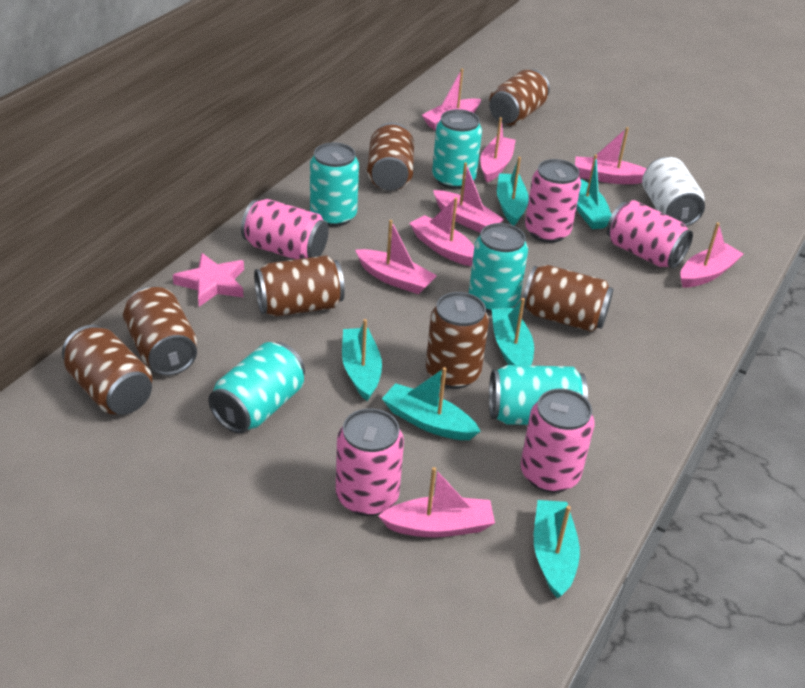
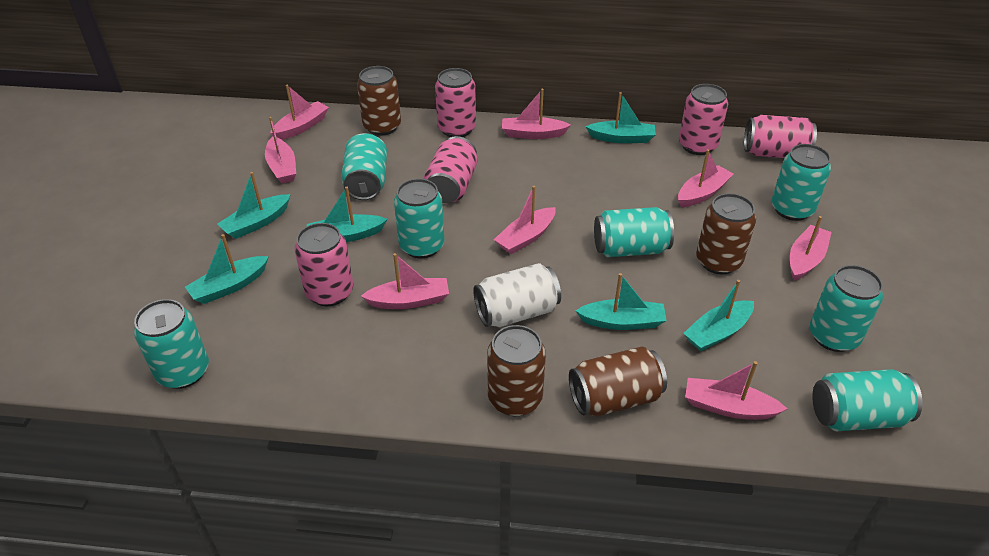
brown can: [62,325,152,415] [123,286,197,376] [254,255,345,317] [367,123,414,191] [426,292,489,389] [489,69,550,126] [523,265,613,332] = 7 -> [357,66,401,136] [487,325,546,416] [569,346,667,416] [696,193,756,274] = 4
pink star: [173,253,244,307] = 1 -> none = 0
turquoise can: [208,342,305,433] [310,142,359,227] [432,109,482,189] [469,223,528,313] [489,365,588,425] = 5 -> [134,299,209,389] [341,133,387,200] [394,179,444,259] [594,207,674,257] [771,144,831,221] [809,265,883,352] [813,369,922,431] = 7

